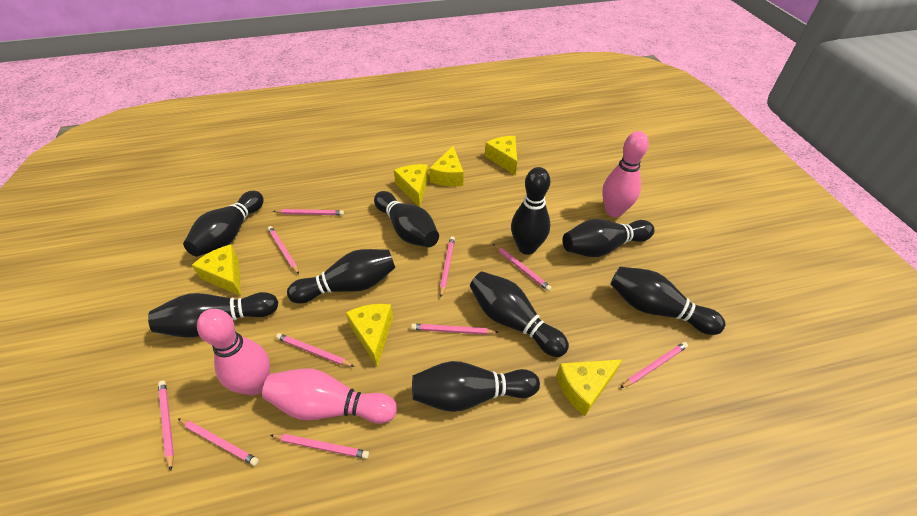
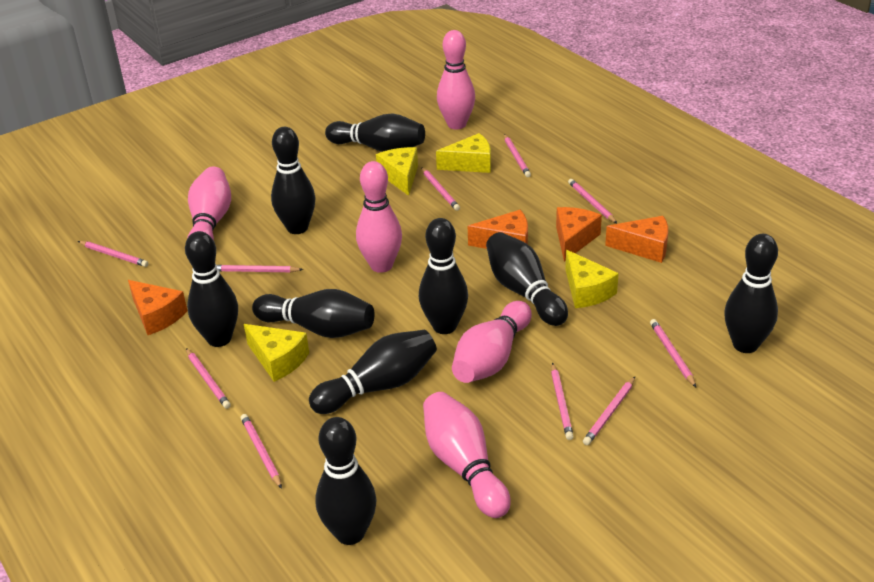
orange cheese: none = 0 -> [128,280,187,335] [468,210,528,249] [556,207,602,262] [605,216,668,263] = 4
pink bowling pin: [197,309,270,396] [262,369,397,424] [602,131,649,217] = 3 -> [187,167,231,241] [356,161,402,273] [423,392,511,518] [437,30,475,130] [452,301,532,383] = 5
yellow cheese: [192,244,241,296] [346,304,393,367] [394,164,429,207] [429,146,463,186] [485,136,517,175] [556,359,623,416] = 6 -> [244,324,309,382] [376,147,418,196] [436,133,491,173] [565,250,619,308] = 4

